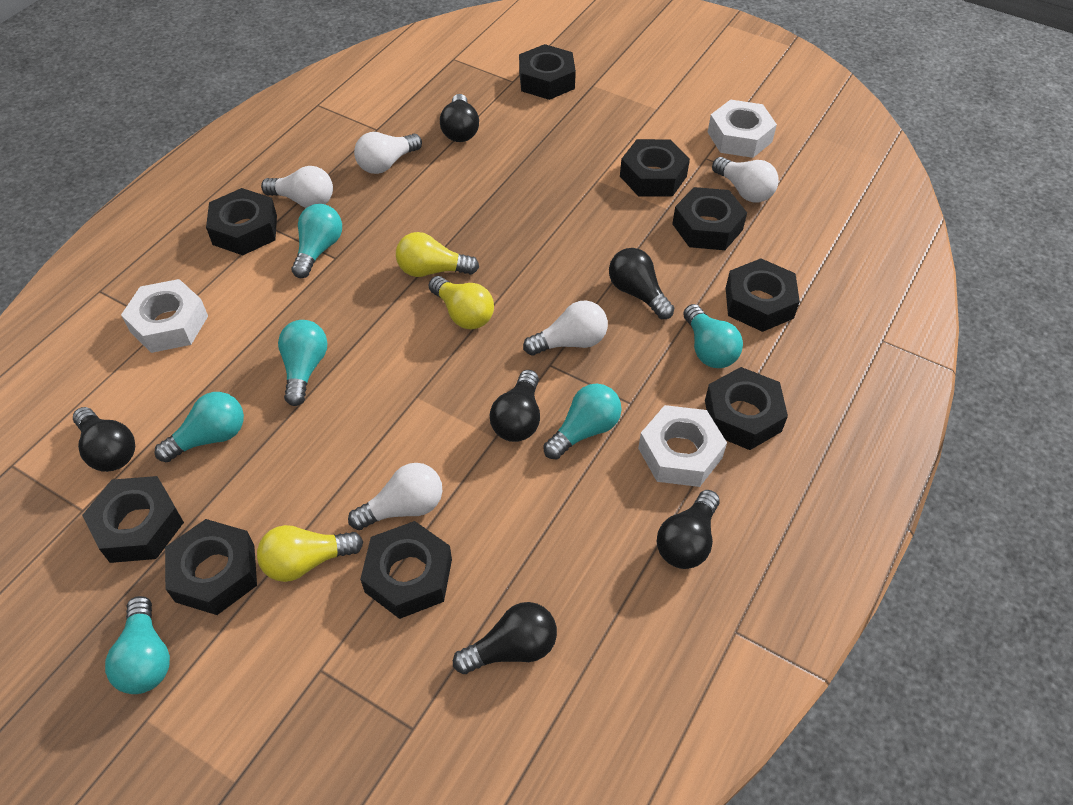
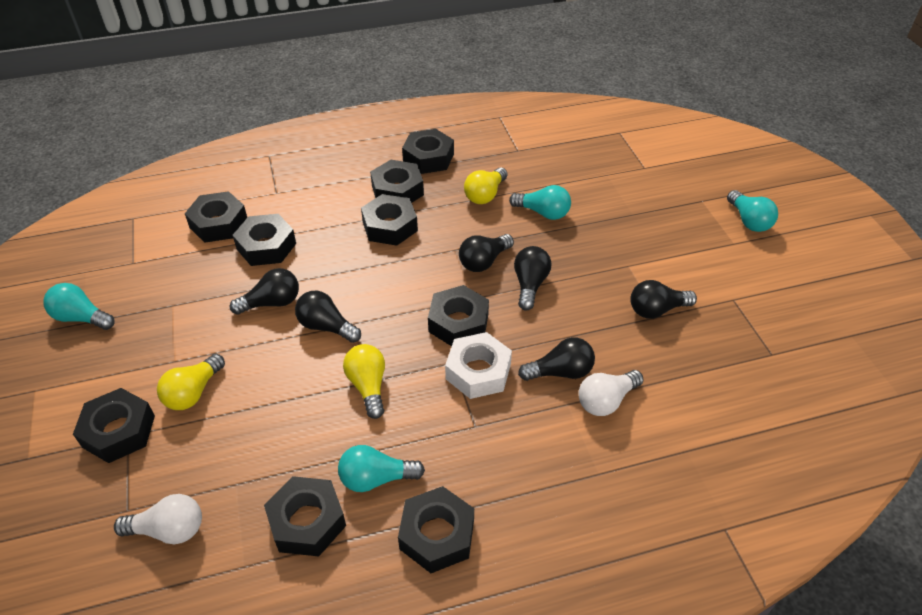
turquoise light bulb: [105,596,170,694] [155,392,244,462] [278,320,328,406] [291,204,342,278] [543,383,621,460] [683,304,743,368] = 6 -> [44,283,115,330] [338,445,425,492] [509,185,571,220] [727,190,778,232] = 4
white light bulb: [261,166,333,208] [348,463,442,530] [354,132,422,174] [523,300,608,355] [712,157,779,202] = 5 -> [114,494,202,544] [578,370,644,416] = 2
white nut: [121,279,208,353] [638,405,727,487] [708,99,777,158] = 3 -> [445,332,512,399] = 1

